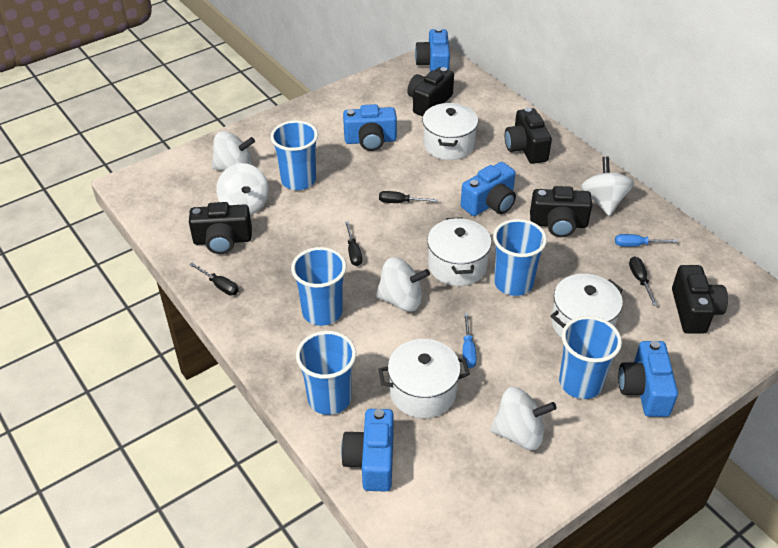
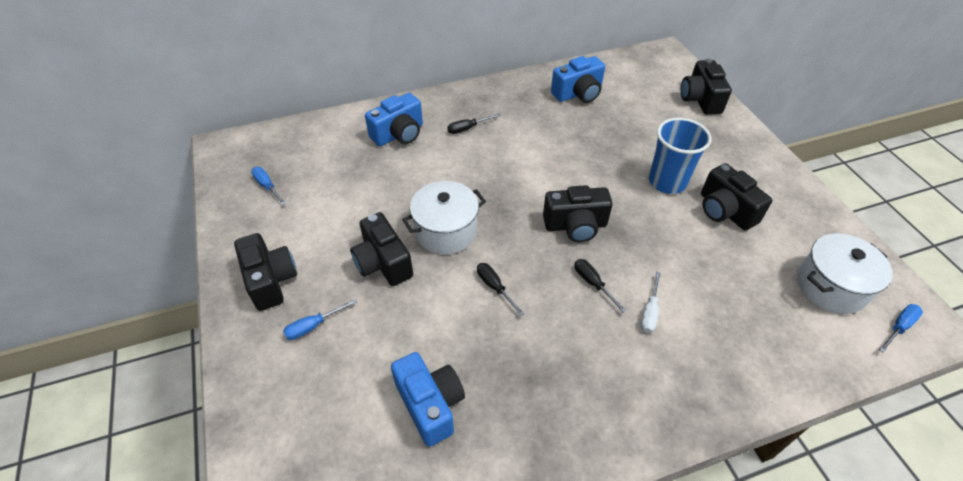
black screwdriver: [189,263,239,296] [345,221,362,266] [379,191,438,203] [629,256,657,306] = 4 -> [447,114,500,134] [477,263,525,316] [574,259,627,313] = 3
blue camera: [341,409,394,491] [343,104,397,151] [415,28,450,72] [461,162,516,216] [618,340,678,417] = 5 -> [365,93,423,146] [391,352,465,447] [551,56,605,103] = 3
blue cup: [271,120,318,190] [291,247,346,326] [296,331,356,415] [493,219,547,296] [559,316,622,399] = 5 -> [649,118,712,194] = 1
blue screwdriver: [463,313,477,368] [615,234,678,247] = 2 -> [251,167,286,205] [283,299,356,340] [879,304,923,353] = 3
white pot: [378,339,470,418] [423,103,478,160] [427,217,492,286] [550,274,623,338] = 4 -> [402,181,486,254] [797,234,893,314] = 2
white screwdriver: none = 0 -> [641,272,661,333] = 1
white spinning top: [212,131,255,171] [216,163,269,215] [375,257,430,312] [490,387,557,450] [581,156,634,216] = 5 -> none = 0

